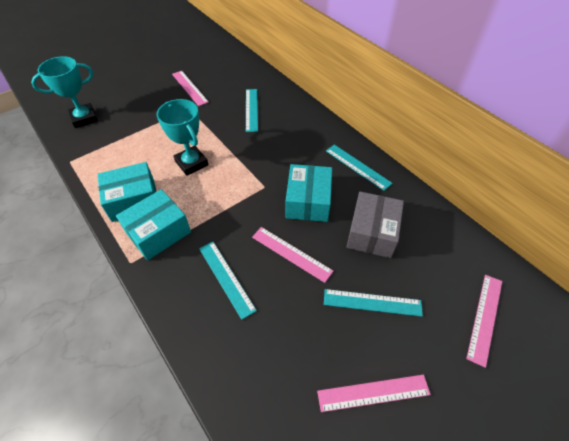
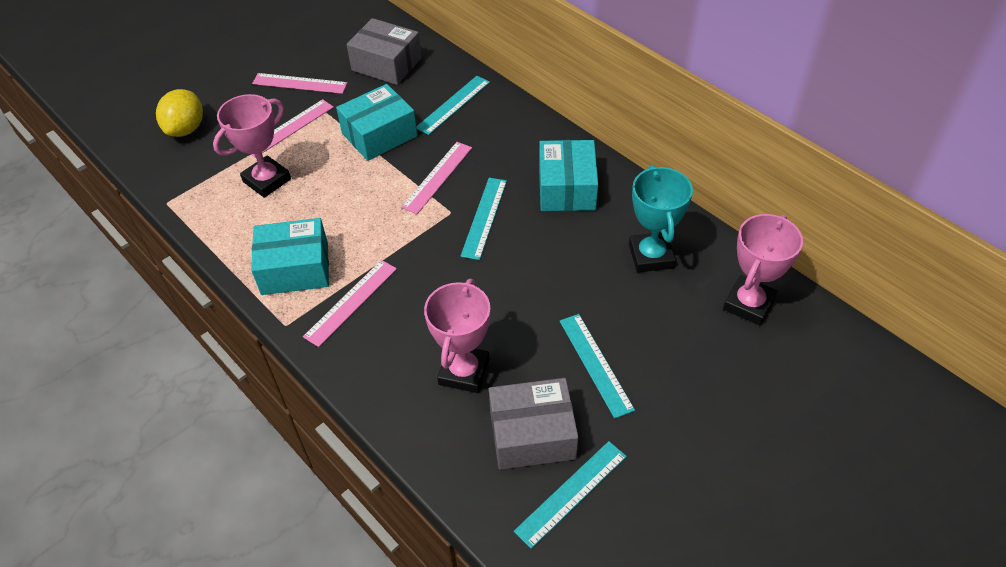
grey box: [347,192,404,258] = 1 -> [346,18,422,85] [489,378,578,470] = 2
pink trophy: none = 0 -> [213,94,291,198] [424,279,490,393] [723,214,803,326] = 3
turquoise trophy: [31,56,98,128] [157,99,208,176] = 2 -> [629,165,693,273] = 1
yellow lemon: none = 0 -> [156,89,203,137] = 1

